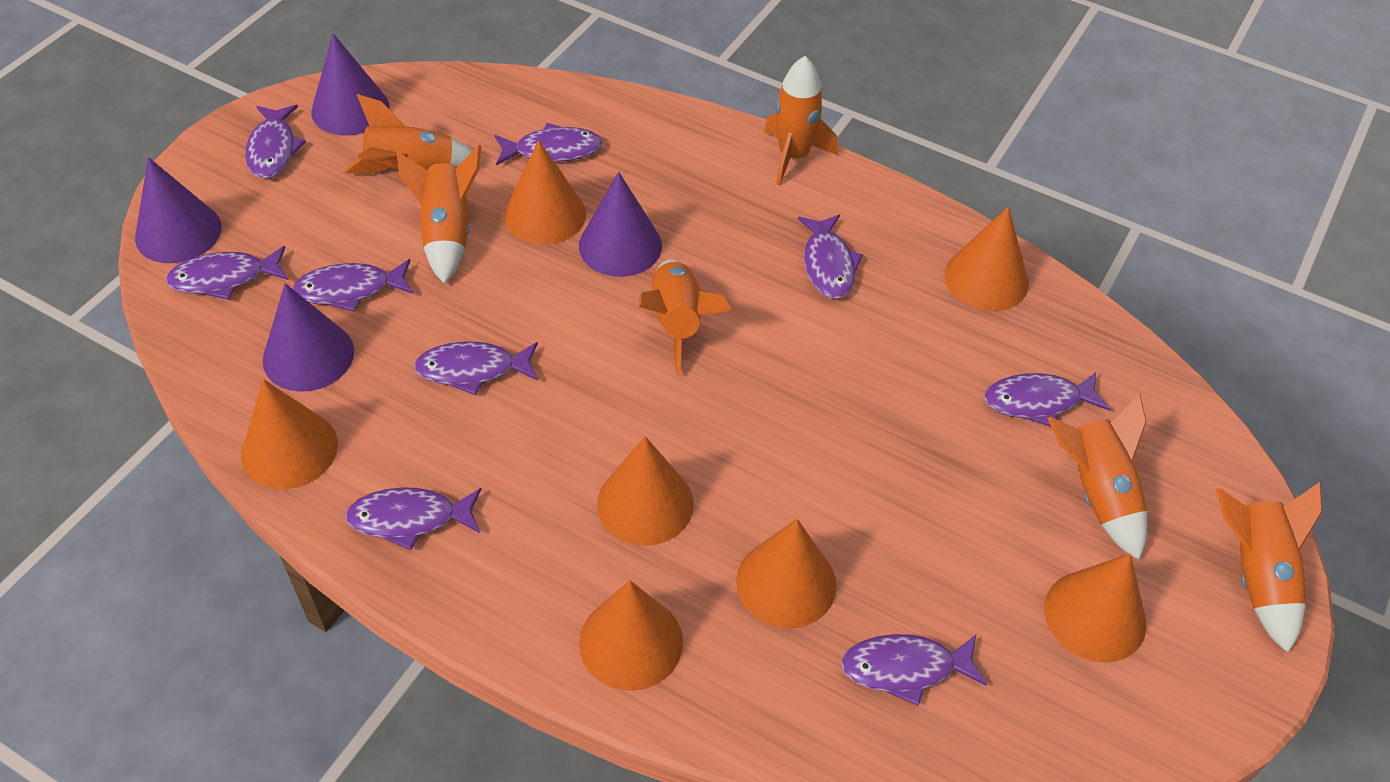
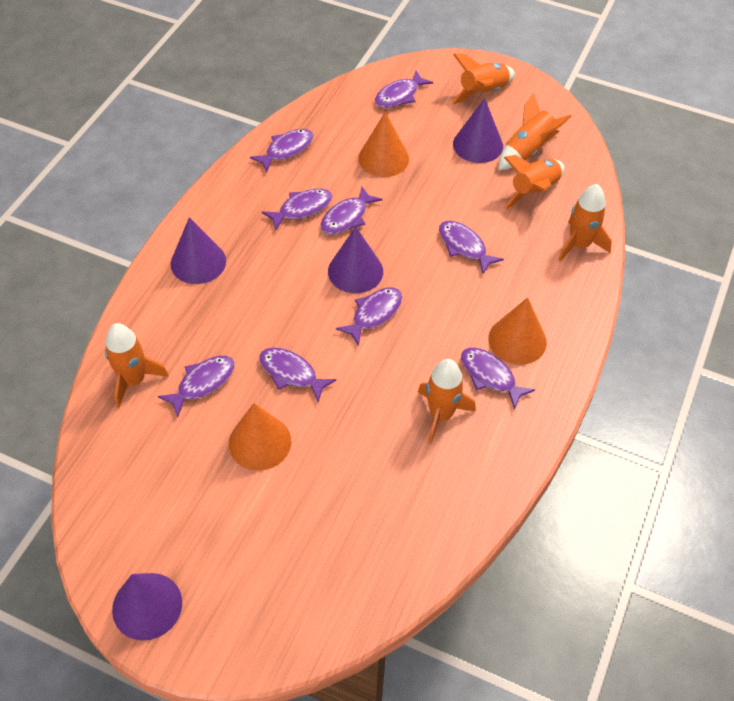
orange cone: [241,379,338,489] [504,140,586,244] [579,580,683,691] [597,436,694,546] [736,519,837,628] [944,206,1029,311] [1044,554,1146,663] = 7 -> [229,403,291,471] [358,112,409,177] [488,297,547,365] = 3

